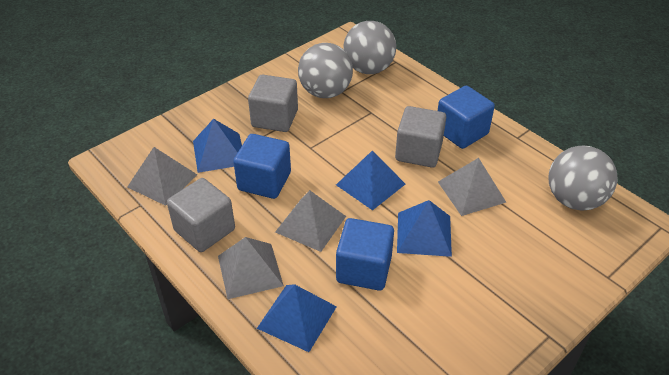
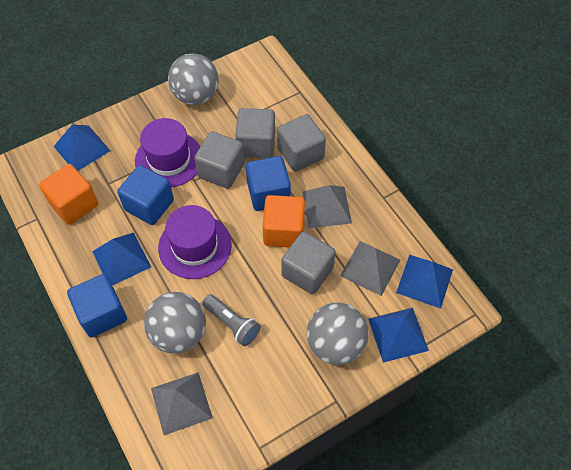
grey cube: [167,178,235,252] [248,75,298,132] [395,106,446,168] = 3 -> [194,131,245,189] [235,108,275,158] [277,114,326,172] [281,231,336,295] = 4
grey flashlight: none = 0 -> [202,294,260,346] = 1
grey pyramid: [127,147,197,206] [218,237,284,299] [275,190,346,252] [438,158,506,216] = 4 -> [151,372,213,435] [302,185,352,228] [340,241,400,296] = 3
orange cube: none = 0 -> [39,164,98,225] [263,195,305,247] = 2
purple hat: none = 0 -> [135,118,201,188] [158,205,232,279] = 2

